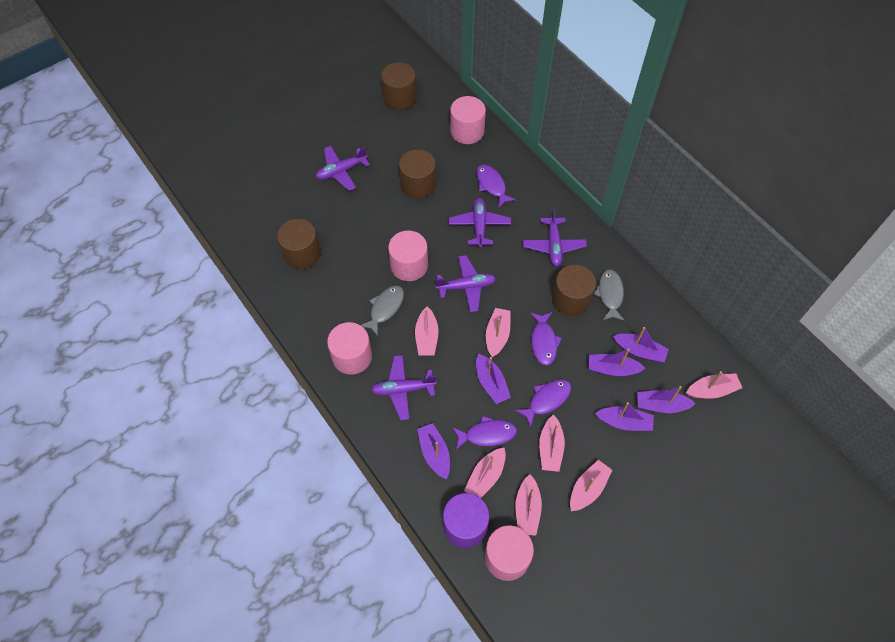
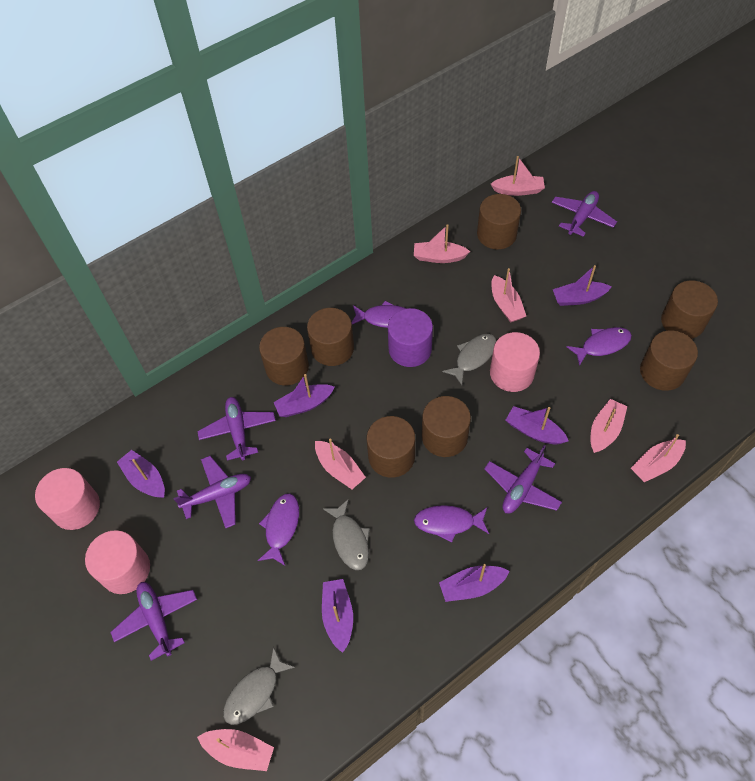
brown cylinder: [277,219,321,269] [381,62,417,110] [399,149,436,199] [552,265,596,316] = 4 -> [259,327,309,385] [307,308,354,366] [367,416,415,478] [422,396,471,457] [477,194,521,249] [640,331,698,391] [661,280,718,339] = 7
grey fish: [361,285,404,336] [594,269,625,321] = 2 -> [223,647,295,725] [323,499,370,570] [442,334,496,385] = 3
pink cylinder: [327,322,372,375] [388,230,428,281] [450,96,486,144] [485,525,534,581] = 4 -> [35,468,100,530] [85,530,150,594] [490,332,540,392] = 3

